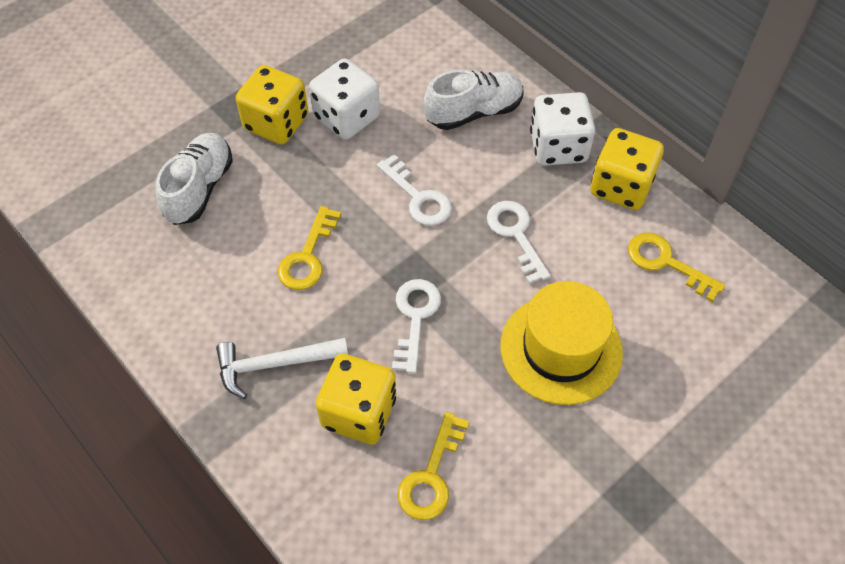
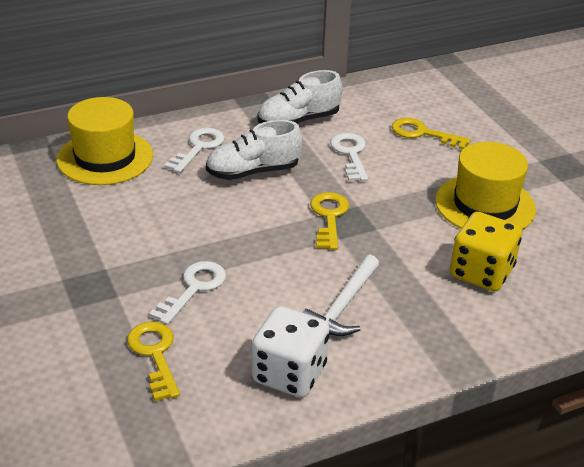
white dice: [309,59,380,140] [530,92,595,166] = 2 -> [252,306,329,398] = 1
yellow dice: [236,65,308,145] [316,353,396,444] [590,128,664,210] = 3 -> [450,212,522,291] = 1
yellow hat: [501,281,623,405] = 1 -> [57,97,153,185] [435,142,536,230] = 2

